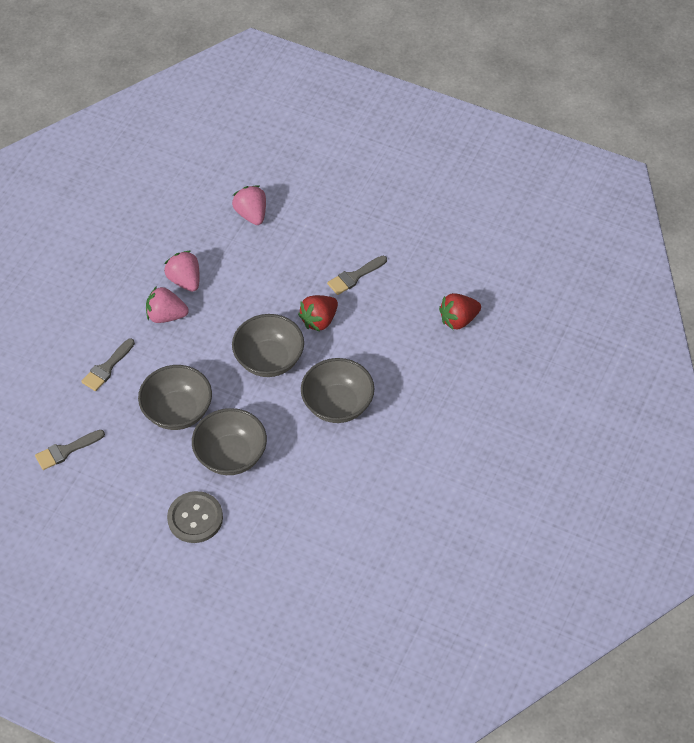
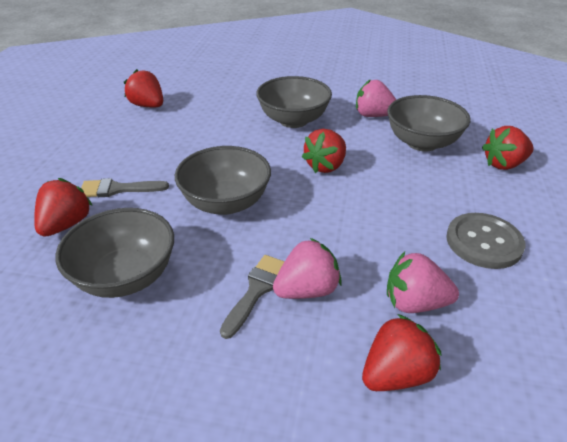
grey brush: [35,430,105,470] [81,338,135,391] [327,256,387,295] = 3 -> [81,178,169,197] [220,255,285,339] = 2
red strawberry: [298,295,338,332] [439,293,481,330] = 2 -> [34,178,93,237] [124,69,163,108] [302,129,346,173] [362,314,442,391] [482,126,534,170] = 5

